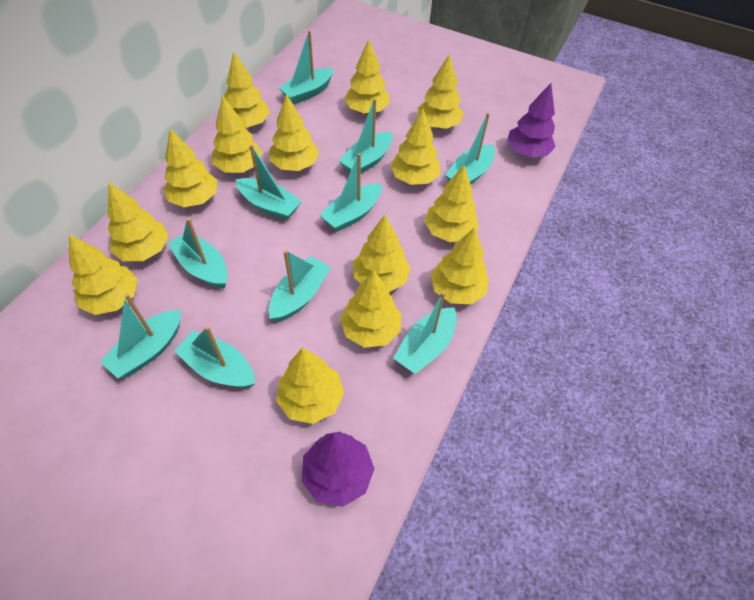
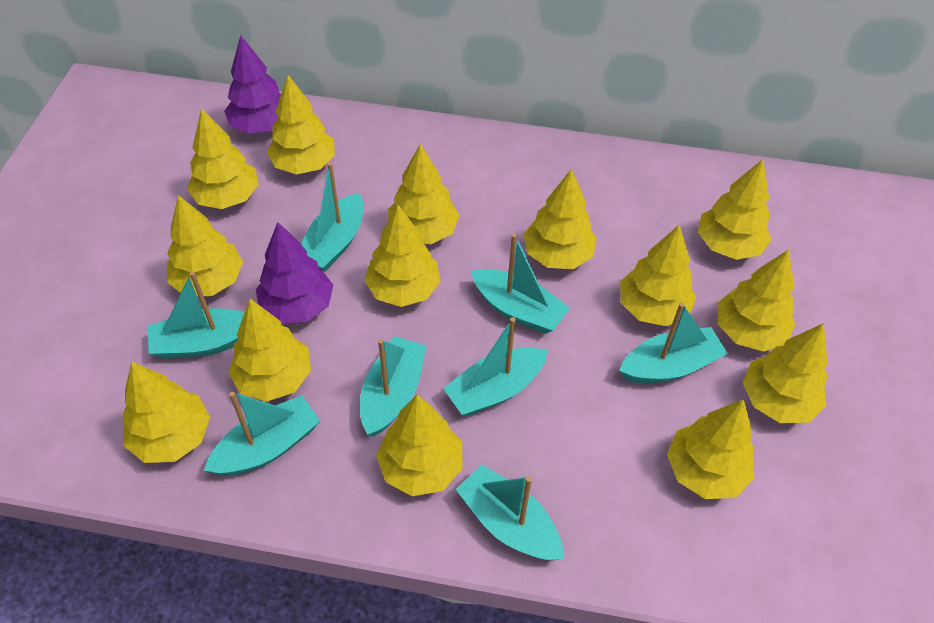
turquoise boat: [100,293,181,378] [168,218,228,288] [174,326,255,388] [236,144,302,221] [269,250,331,322] [279,30,333,104] [319,153,382,232] [339,98,393,173] [393,291,457,374] [445,112,495,184] = 10 -> [148,271,245,359] [204,392,320,476] [301,162,364,272] [360,336,426,436] [443,317,548,416] [456,464,564,560] [471,234,570,334] [619,303,728,383] = 8

